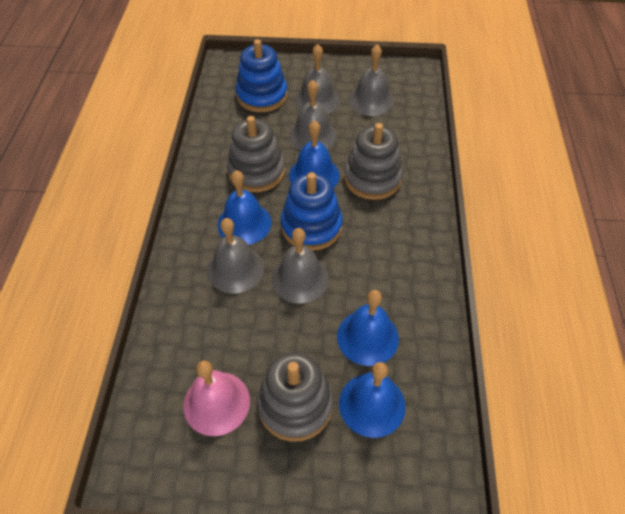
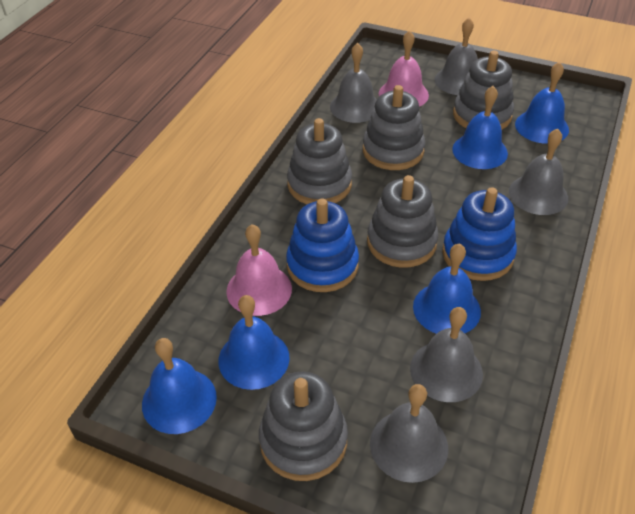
blue bell: [217,170,272,245] [289,120,340,188] [337,290,399,366] [339,362,406,438] = 4 -> [142,338,217,434] [218,295,290,390] [413,243,481,334] [452,86,508,169] [515,62,569,144] = 5
grey stacking toy: [227,116,285,192] [257,352,333,442] [344,123,403,200] = 3 -> [259,371,348,481] [287,118,352,204] [363,85,425,170] [367,175,438,268] [453,50,514,130] = 5
pink bell: [184,361,250,436] = 1 -> [226,224,292,316] [379,30,429,107] = 2

